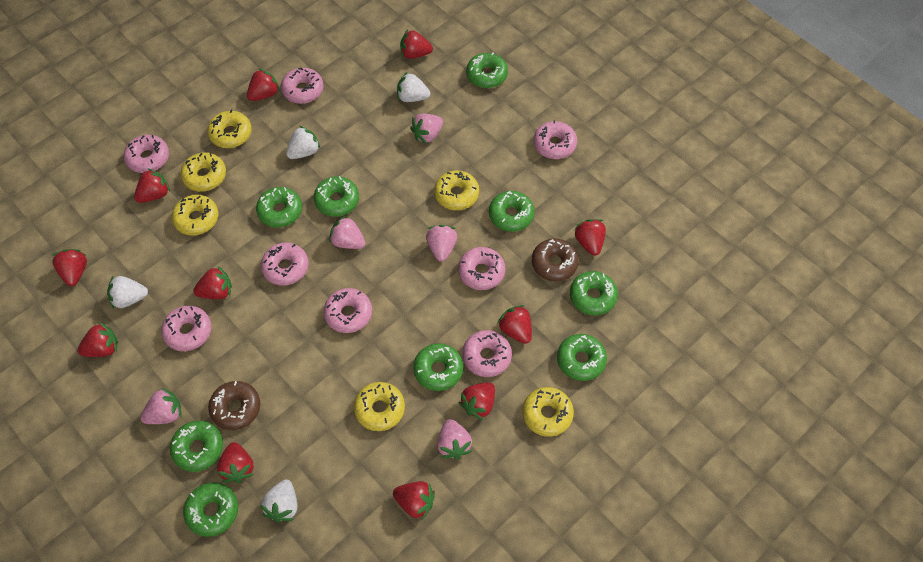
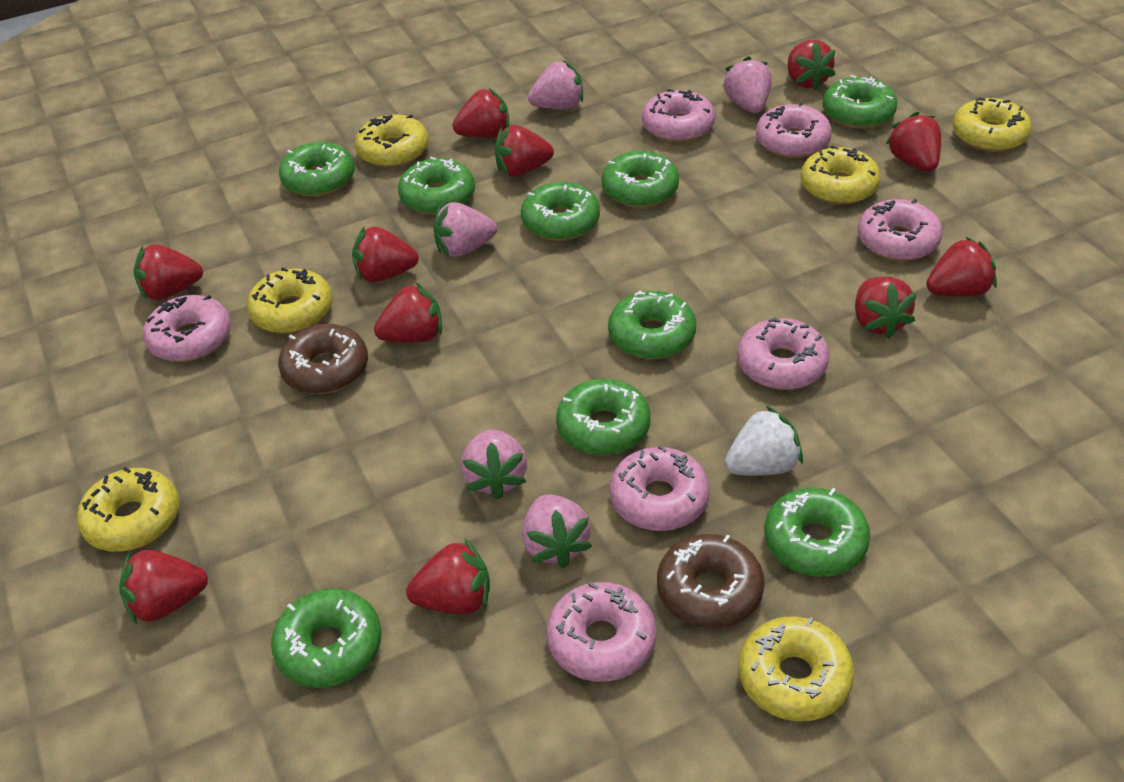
pink donut: [124,135,169,173] [161,306,211,351] [261,242,309,286] [281,67,323,104] [323,288,372,333] [458,247,505,290] [462,330,512,377] [533,120,577,159] = 8 -> [143,295,231,362] [546,582,656,682] [609,445,710,531] [642,89,715,142] [737,317,829,390] [756,102,832,158] [858,199,943,261] = 7
white strawberry: [107,275,148,309] [260,480,297,522] [286,126,321,159] [397,72,430,102] = 4 -> [725,406,803,476] = 1

